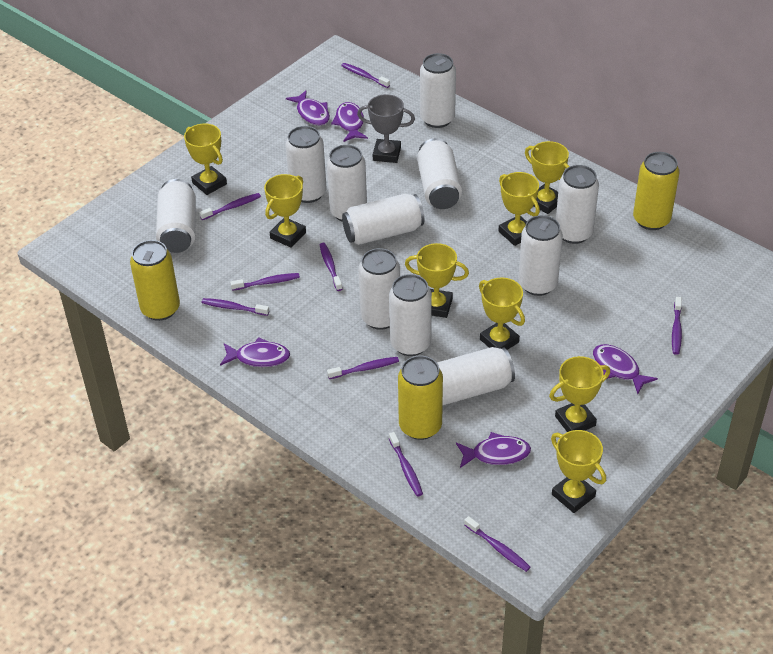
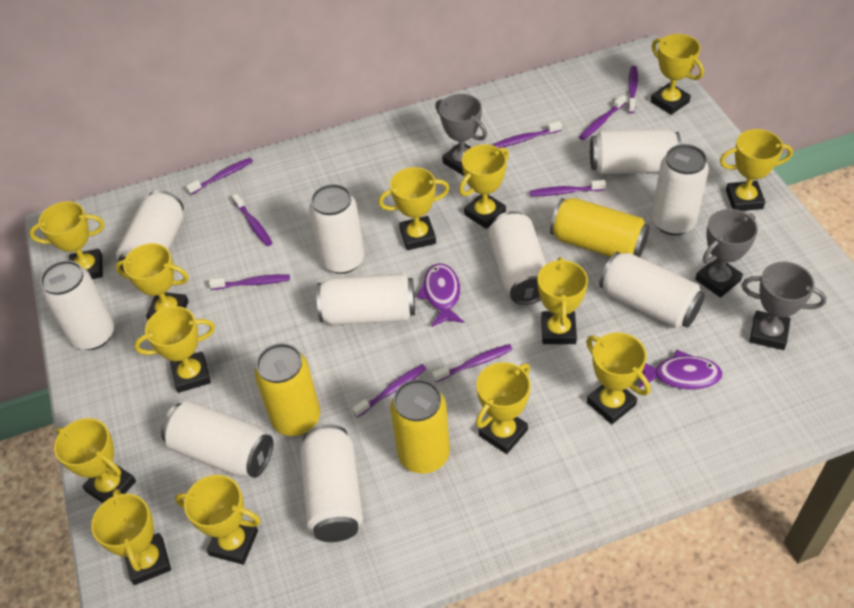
grey trophy: [357,94,415,163] = 1 -> [435,94,487,176] [695,209,758,298] [742,262,827,350] = 3
purple fish: [220,337,290,367] [286,90,330,125] [331,102,368,142] [456,432,531,468] [593,344,658,394] = 5 -> [417,263,464,327] [639,350,722,390] = 2
white can: [156,179,196,253] [285,126,326,203] [327,145,367,222] [342,194,424,245] [358,248,400,330] [389,274,432,356] [417,138,462,209] [420,53,456,128] [437,347,515,406] [518,215,563,296] [556,165,599,244] = 11 -> [40,260,114,350] [116,190,184,272] [161,401,273,478] [300,424,363,542] [309,184,364,274] [317,273,415,325] [488,211,546,305] [590,129,681,174] [599,252,705,328] [652,144,709,235] = 10
yellow trophy: [184,123,227,195] [264,174,306,248] [405,243,469,318] [479,277,525,350] [499,172,540,246] [525,141,570,214] [549,356,610,432] [551,430,606,513] = 8 -> [29,201,105,279] [54,418,136,503] [91,489,171,585] [115,243,189,320] [134,306,215,393] [175,475,261,565] [378,167,450,250] [459,144,509,229] [476,362,531,454] [537,257,588,344] [586,333,651,424] [650,34,704,115] [720,129,793,211] = 13

